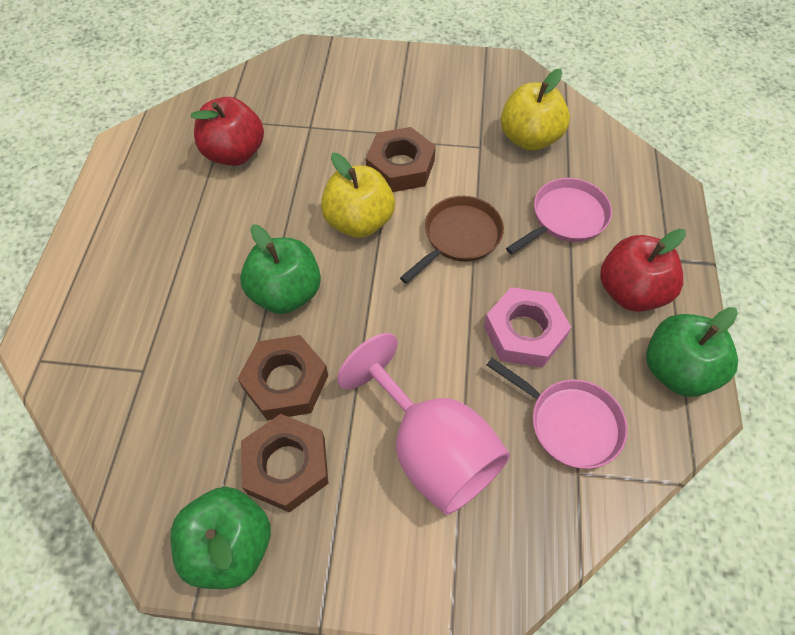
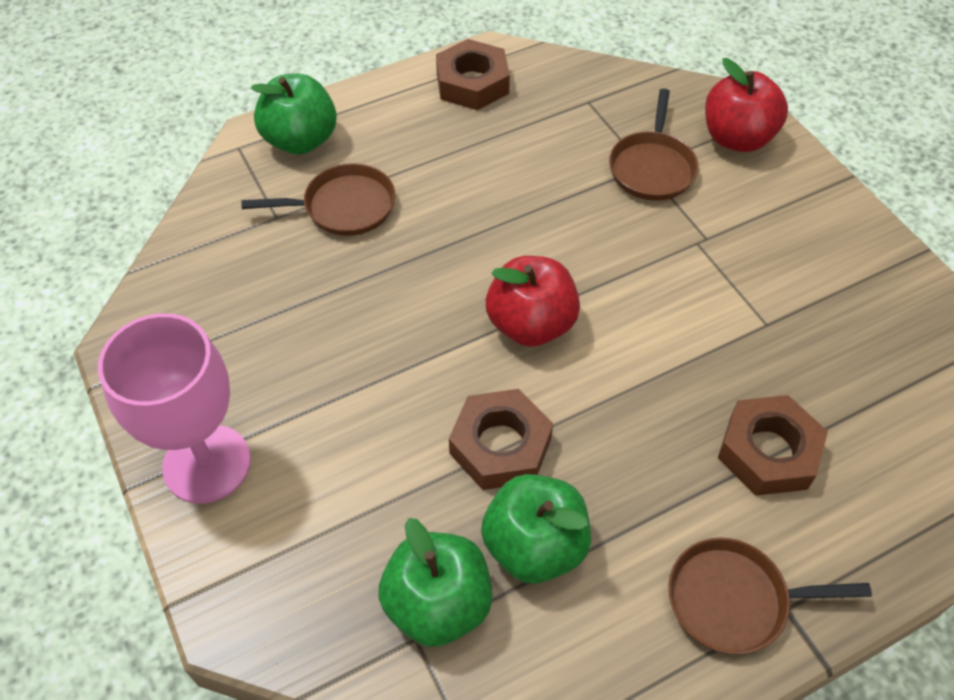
brown pan: [400,196,504,284] = 1 -> [241,163,395,236] [609,89,699,201] [668,537,872,654] = 3
pink nut: [484,287,571,368] = 1 -> none = 0
pink pan: [487,358,627,469] [506,178,612,255] = 2 -> none = 0
yellow apple: [321,153,395,238] [501,68,570,151] = 2 -> none = 0

